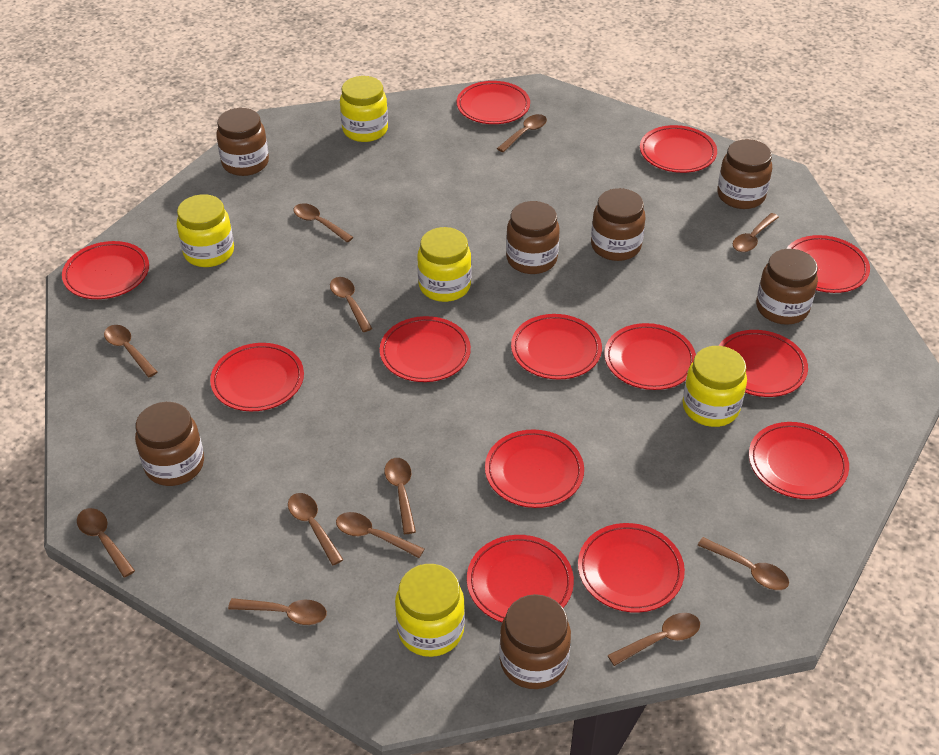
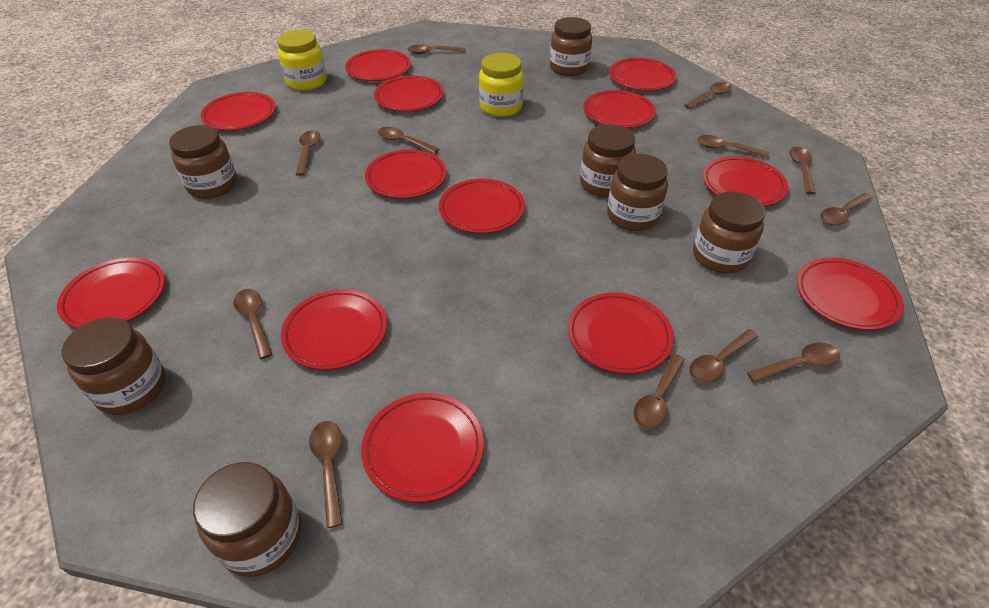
yellow jar: [177,194,234,267] [340,76,388,142] [395,564,465,657] [417,227,471,302] [683,346,747,427] = 5 -> [277,30,327,91] [479,53,524,117] = 2

